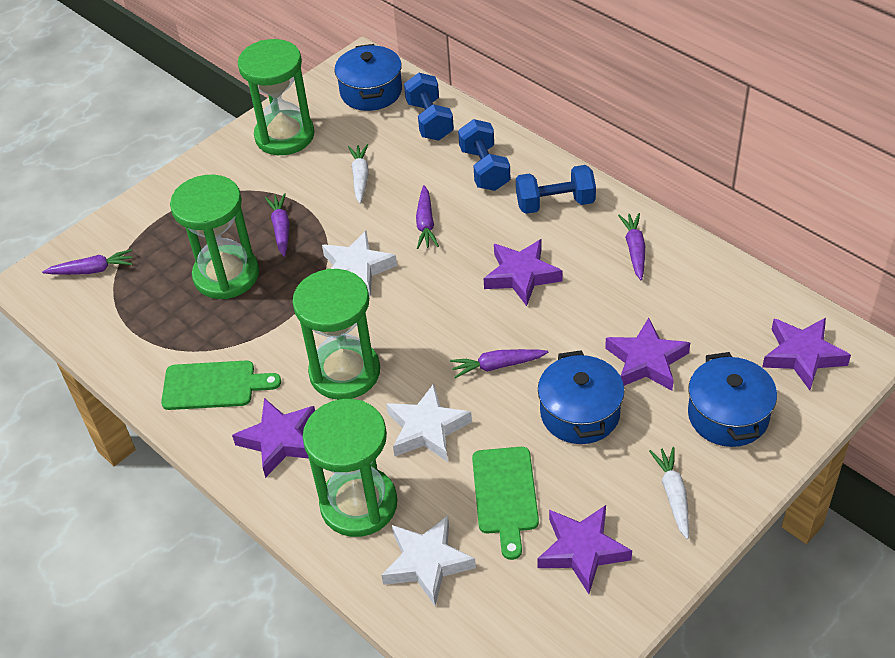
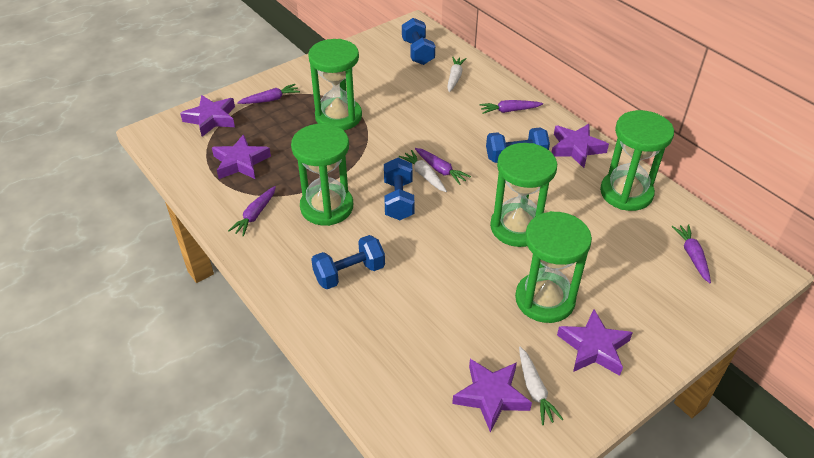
blue dumbbell: [404,73,454,141] [458,119,511,191] [516,165,596,214] = 3 -> [311,235,385,289] [384,158,415,220] [402,18,435,65] [486,128,550,163] = 4
blue pot: [335,44,402,111] [538,350,624,444] [688,352,777,447] = 3 -> none = 0
green cutting board: [161,360,281,410] [472,447,539,560] = 2 -> none = 0
green hourglass: [170,174,259,299] [238,39,314,155] [292,269,380,400] [303,399,397,537] = 4 -> [291,124,353,226] [308,39,362,130] [490,143,557,247] [515,211,592,323] [600,110,674,211] = 5
white carrot: [348,144,369,204] [649,447,689,539] = 2 -> [399,150,447,192] [447,57,467,92] [519,347,563,425] = 3
white star: [322,231,397,297] [381,515,476,606] [386,384,472,462] = 3 -> none = 0

